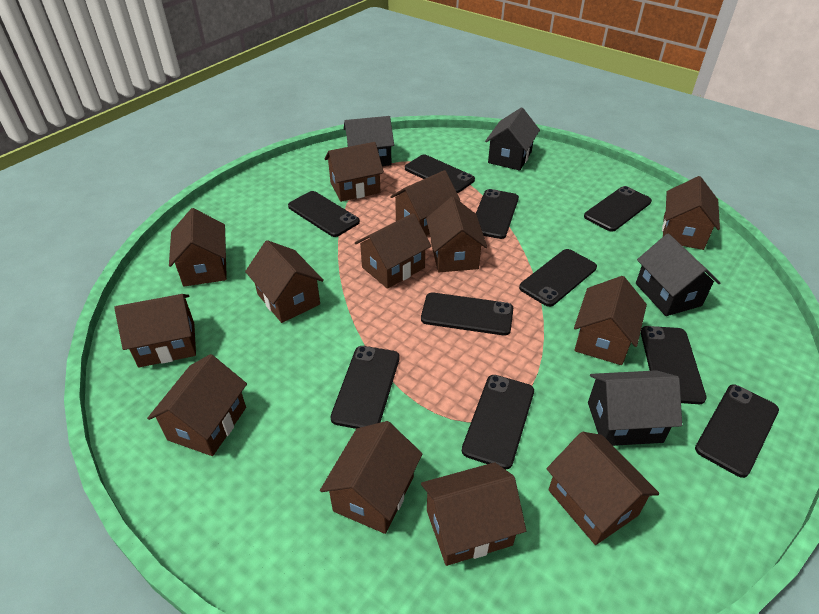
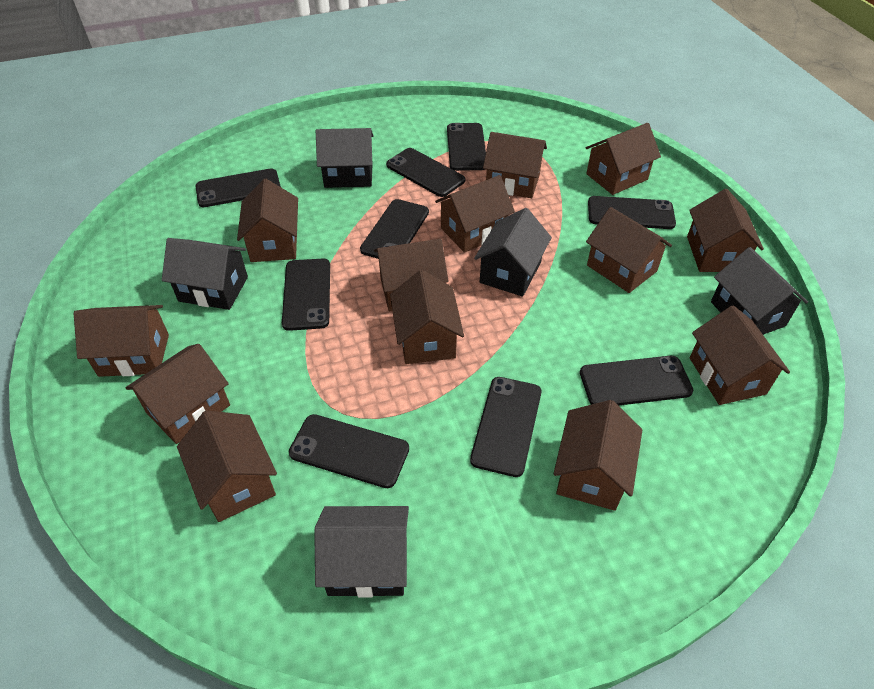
black house: [344,116,394,166] [485,107,540,171] [588,370,682,446] [636,233,720,316] = 4 -> [162,238,248,310] [314,506,409,598] [316,128,374,188] [474,208,552,297] [711,247,808,335] = 5
black phone: [288,191,360,237] [330,346,400,429] [405,155,475,193] [421,293,513,336] [462,375,534,470] [476,189,519,239] [519,249,597,307] [584,186,652,231] [641,326,707,404] [695,384,779,478] = 10 -> [196,168,281,207] [282,258,330,331] [289,414,409,488] [360,199,429,259] [386,148,465,197] [447,123,486,171] [470,377,542,477] [580,356,693,406] [588,196,676,229] = 9

